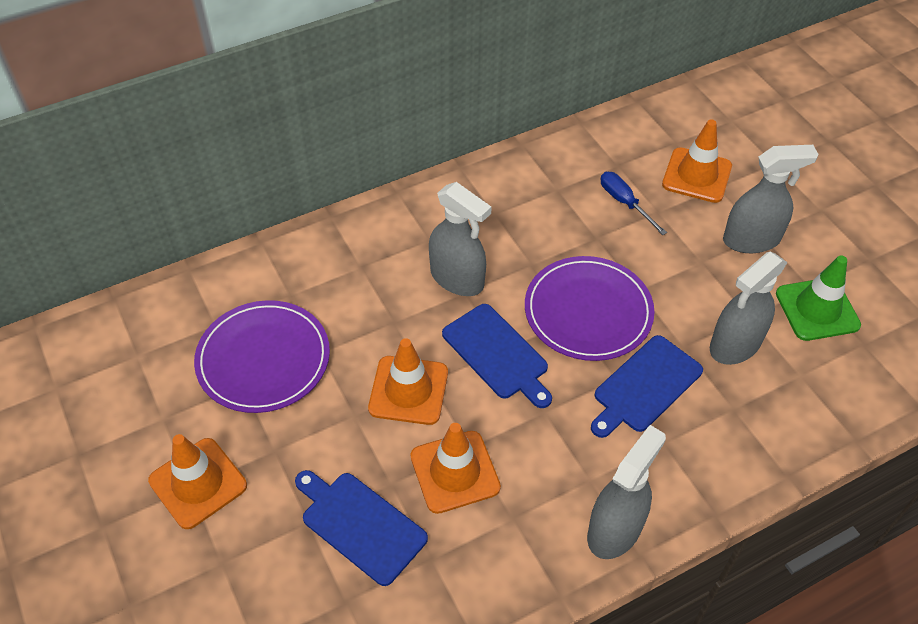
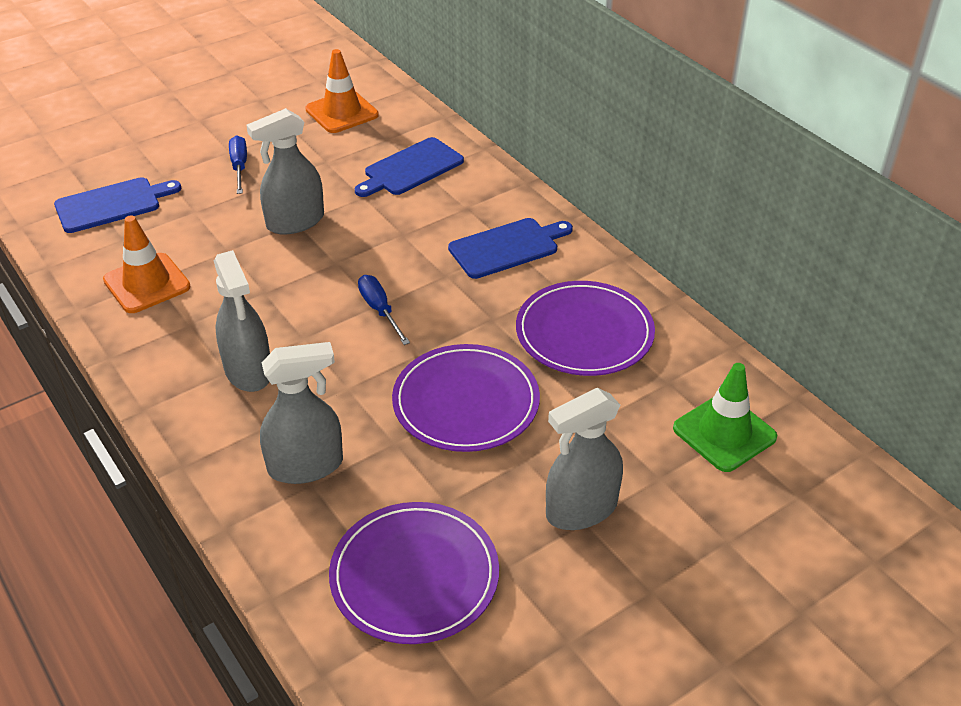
blue screwdriver: [601,172,667,235] = 1 -> [229,135,247,194] [358,275,410,345] = 2
orange traffic cone: [148,434,247,529] [368,338,448,425] [411,423,501,514] [662,119,732,203] = 4 -> [103,215,190,313] [306,49,379,133] = 2
purple plate: [194,300,330,413] [525,256,655,361] = 2 -> [329,502,499,644] [392,344,540,452] [516,281,655,376] = 3

